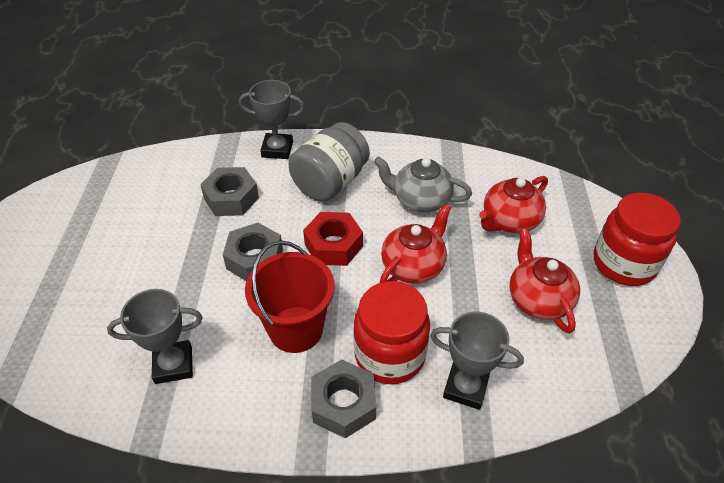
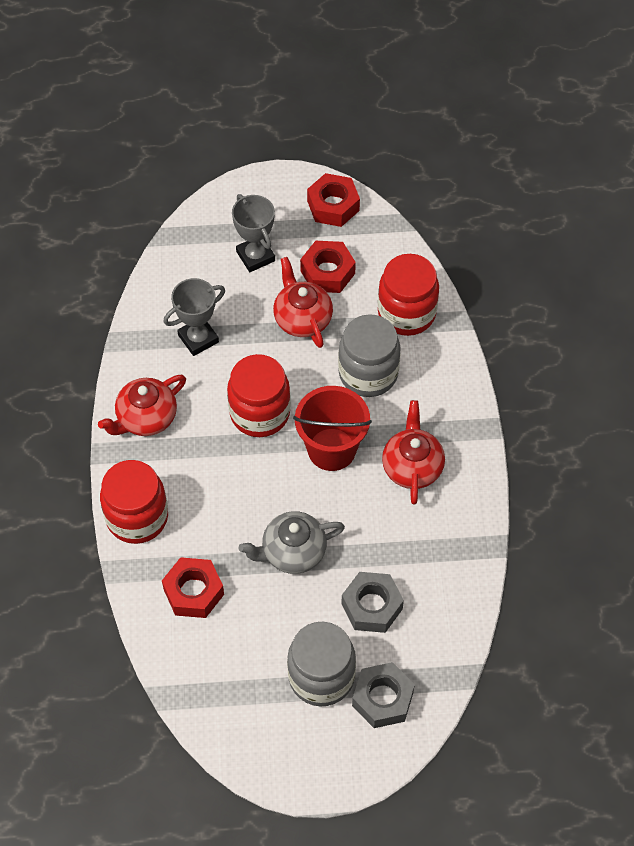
grey jar: [289,122,370,202] = 1 -> [287,622,356,707] [338,314,401,397] = 2
grey nut: [200,167,259,216] [223,223,283,281] [311,360,376,438] = 3 -> [341,572,404,633] [352,662,415,728] = 2
grey trophy: [107,289,203,384] [239,80,305,159] [430,312,524,410] = 3 -> [163,278,225,356] [232,194,275,272] = 2
red jar: [353,281,430,384] [594,193,681,286] = 2 -> [100,460,168,544] [227,354,291,437] [378,254,439,336] = 3
red nut: [303,212,363,266] = 1 -> [162,557,224,618] [300,241,356,293] [307,173,360,227] = 3

